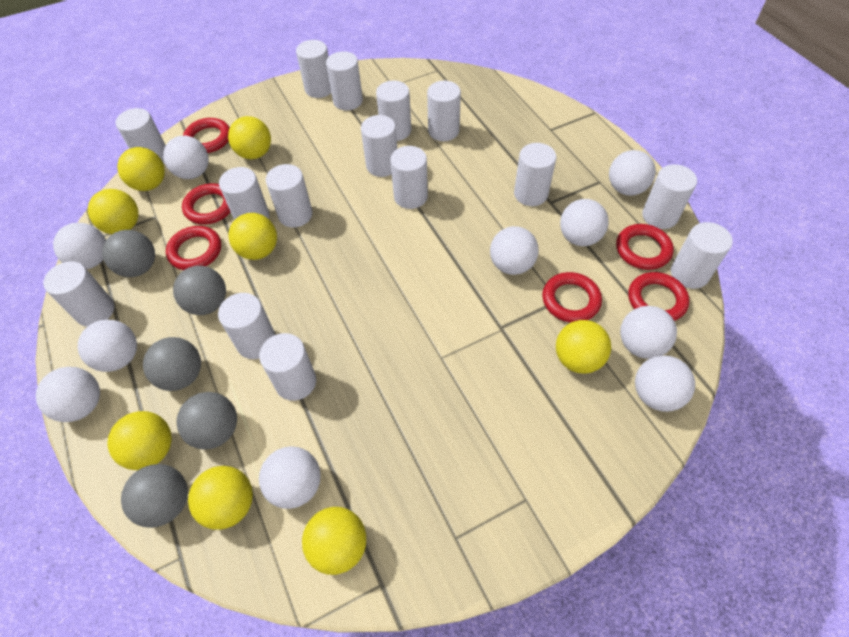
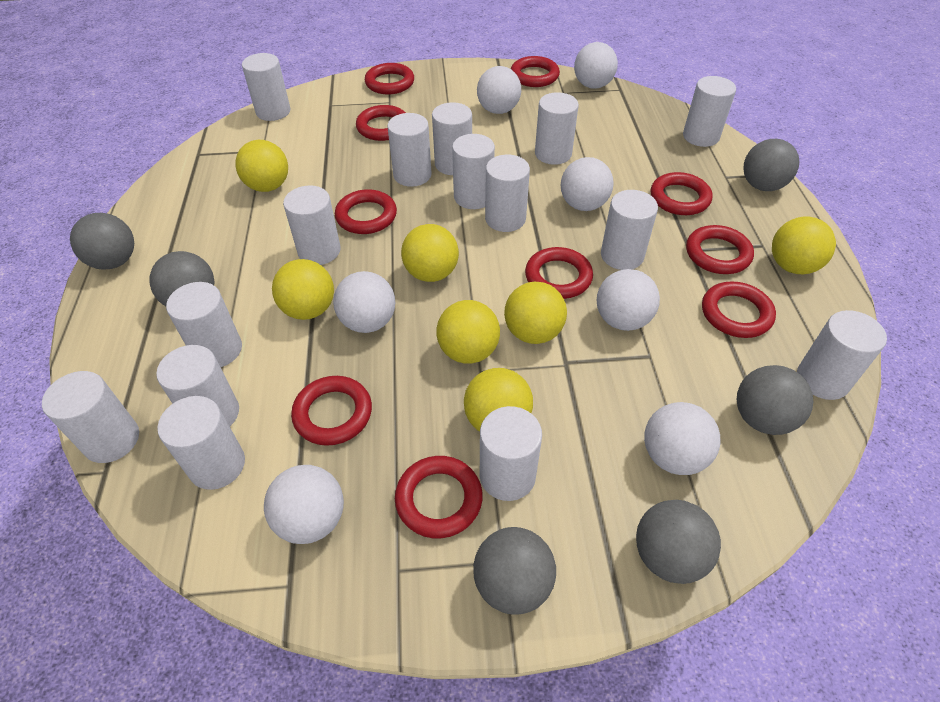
grey ball: [102,230,155,277] [121,464,188,528] [143,337,201,391] [173,266,226,315] [177,392,237,449] = 5 -> [70,213,134,270] [149,251,215,306] [473,527,556,614] [636,500,721,584] [737,365,813,435] [743,139,799,191] = 6
red ring: [166,226,221,270] [182,183,230,225] [183,118,230,153] [542,272,602,323] [616,224,674,270] [628,272,689,321] = 6 -> [291,376,372,446] [335,189,397,234] [356,105,406,141] [365,63,414,95] [395,456,483,538] [511,56,560,87] [525,247,593,299] [651,172,712,215] [686,225,754,274] [702,282,776,338] = 10
white ball: [36,367,100,422] [53,223,106,269] [78,319,137,372] [163,136,209,179] [259,446,321,509] [490,226,539,275] [560,199,609,246] [609,150,656,196] [620,306,677,359] [635,355,695,412] = 10 -> [264,465,344,544] [333,271,395,333] [477,66,521,114] [561,157,614,211] [574,42,618,88] [597,269,660,331] [644,402,720,475] = 7
yellow ball: [88,189,139,234] [108,411,172,470] [117,147,165,191] [188,466,253,530] [228,116,271,159] [228,213,277,260] [302,507,366,575] [556,320,611,374] = 8 -> [236,140,288,192] [272,259,334,320] [401,224,459,282] [436,300,500,364] [464,368,533,432] [504,281,567,344] [772,216,836,274] = 7

